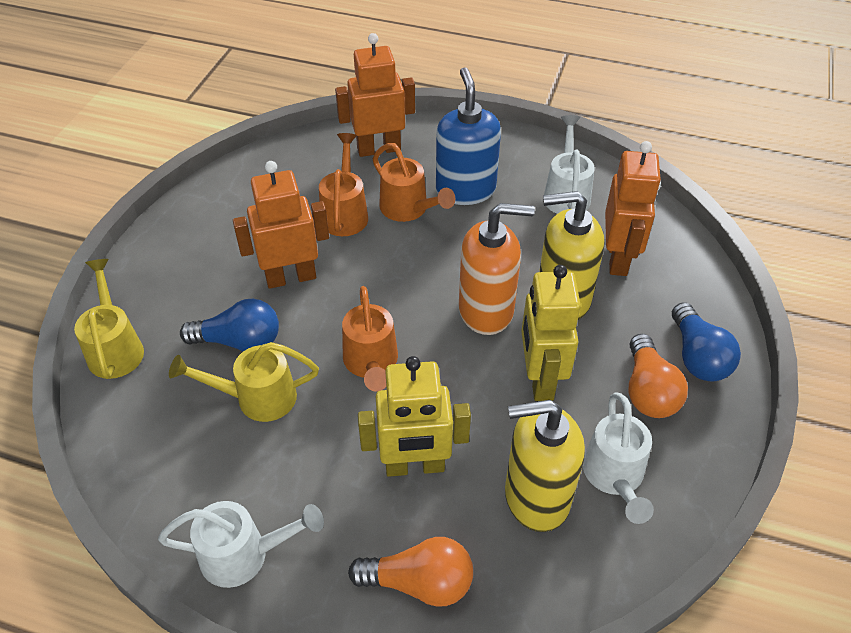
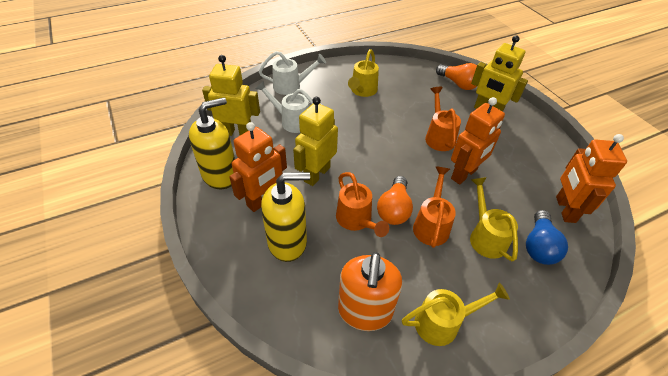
blue light bulb: [180,299,279,351] [672,302,741,382] = 2 -> [526,210,568,265] = 1
blue soap dispenser: [436,67,501,205] = 1 -> none = 0
white watering can: [158,501,324,588] [544,115,595,214] [583,392,654,524] = 3 -> [255,80,313,133] [259,51,326,95] = 2
yellow robot: [358,356,471,477] [521,265,581,401] = 2 -> [202,55,260,136] [293,97,338,186] [471,35,528,111] = 3
yellow watering can: [74,259,144,379] [169,342,319,422] = 2 -> [348,49,379,97] [402,283,510,346] [470,177,518,261] = 3

